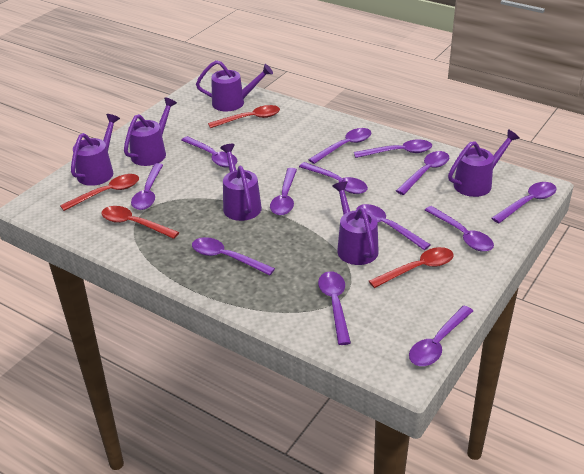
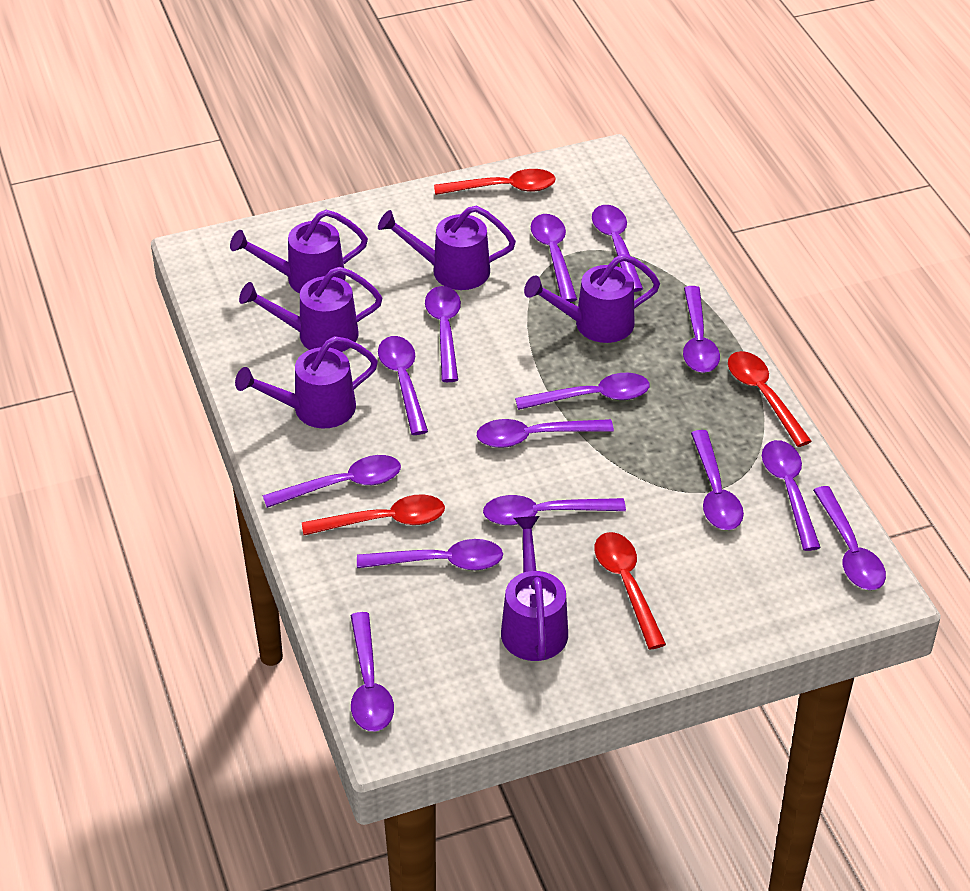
purple spoon: [131,163,163,210] [181,136,238,168] [192,237,275,275] [270,168,297,215] [299,162,368,194] [308,128,371,164] [318,271,351,345] [354,139,432,158] [356,204,431,250] [396,151,449,195] [409,305,473,366] [425,206,494,252] [491,182,556,224] = 13 -> [262,455,401,508] [350,612,394,732] [357,539,503,570] [378,336,428,435] [425,286,461,382] [477,419,614,448] [483,495,626,525] [515,373,649,410] [530,214,577,302] [592,205,643,292] [683,286,720,373] [691,430,744,530] [762,440,821,551] [813,486,886,590] = 14

